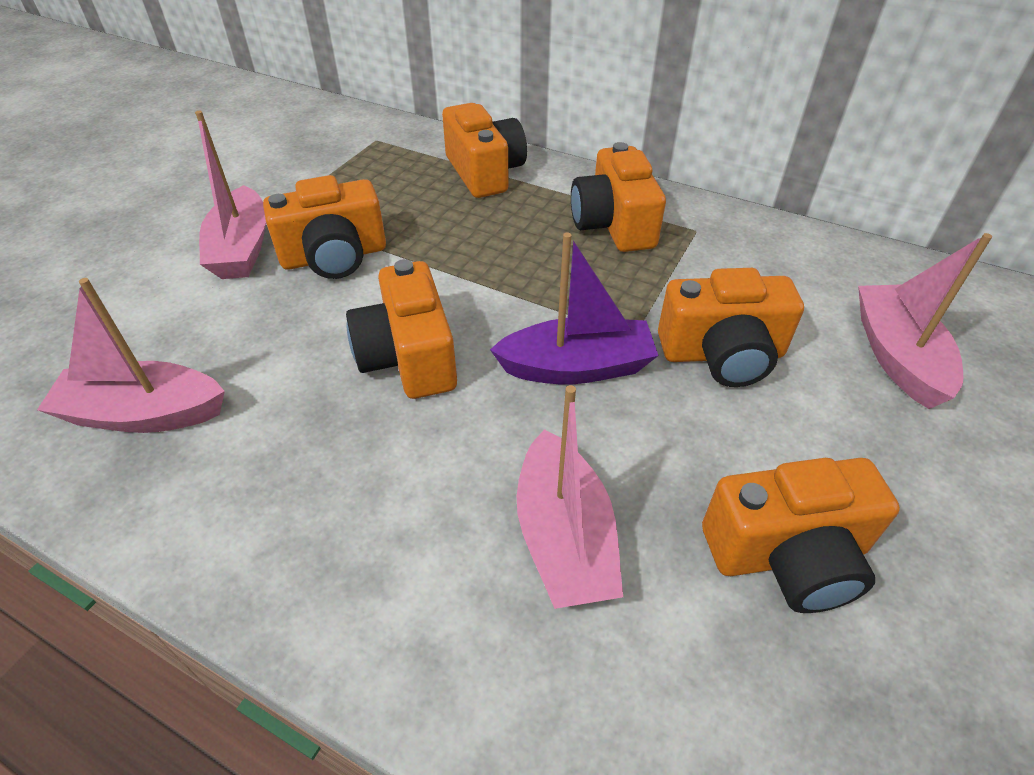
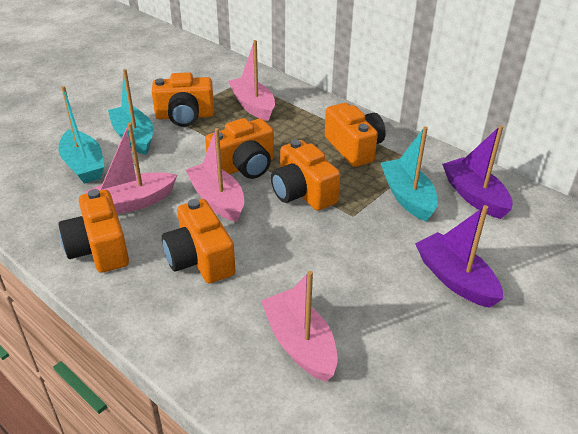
purple boat: [490,233,659,384] = 1 -> [415,205,503,308] [442,125,513,219] = 2
turquoise boat: none = 0 -> [58,86,104,184] [108,69,153,155] [381,126,438,222] = 3

